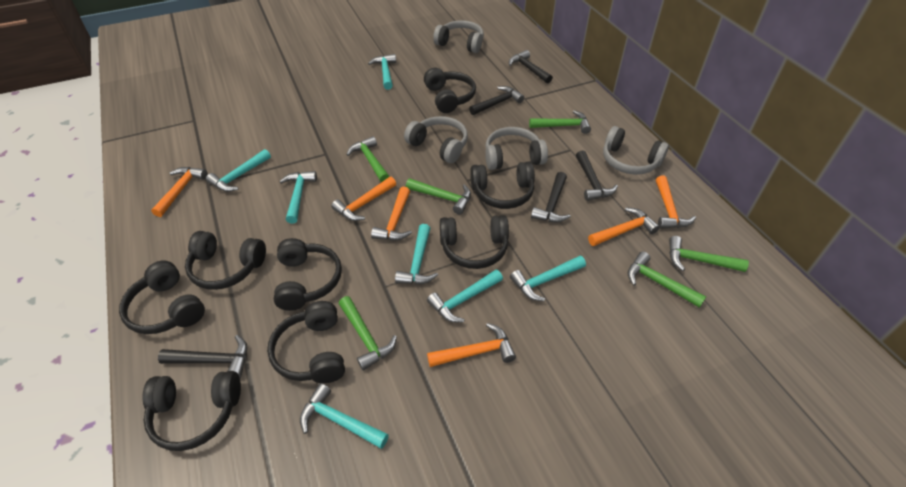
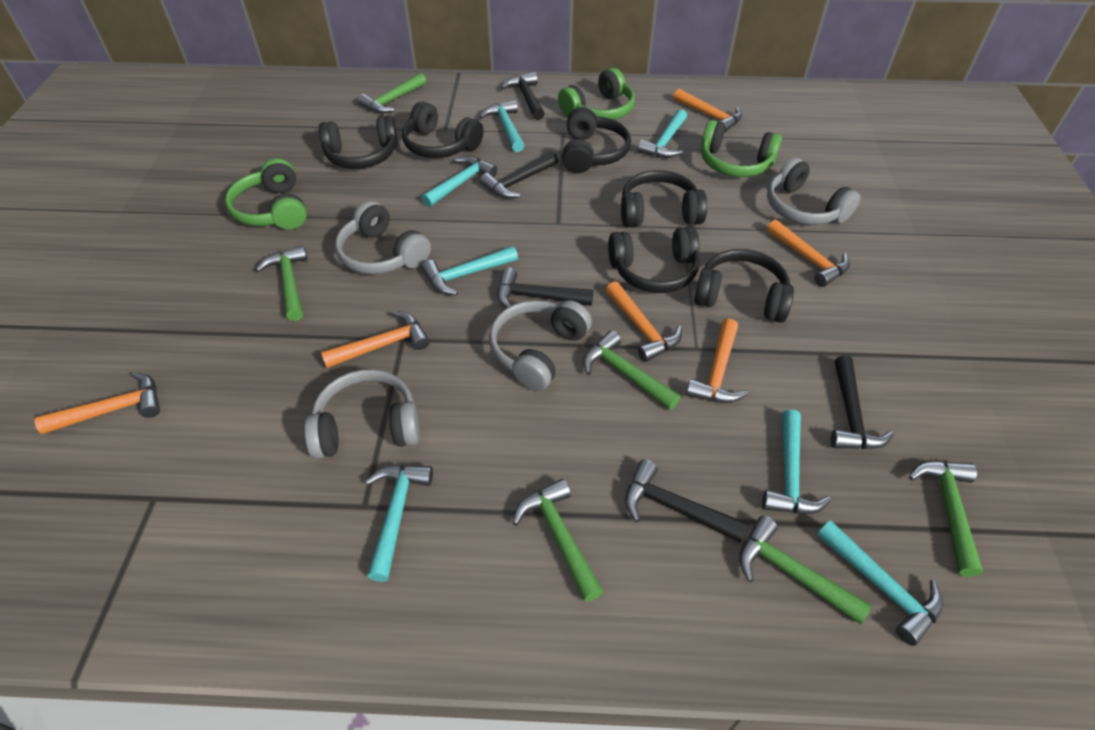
black headphones: [119,261,205,334] [142,371,241,451] [185,231,266,290] [267,301,345,383] [274,238,342,311] [424,68,476,113] [440,215,509,269] [470,162,535,209] = 8 -> [319,115,398,169] [402,101,483,158] [562,107,631,173] [608,226,700,293] [621,170,707,227] [694,249,794,322] = 6
green headphones: none = 0 -> [225,158,307,230] [558,68,635,120] [701,120,782,177] = 3

